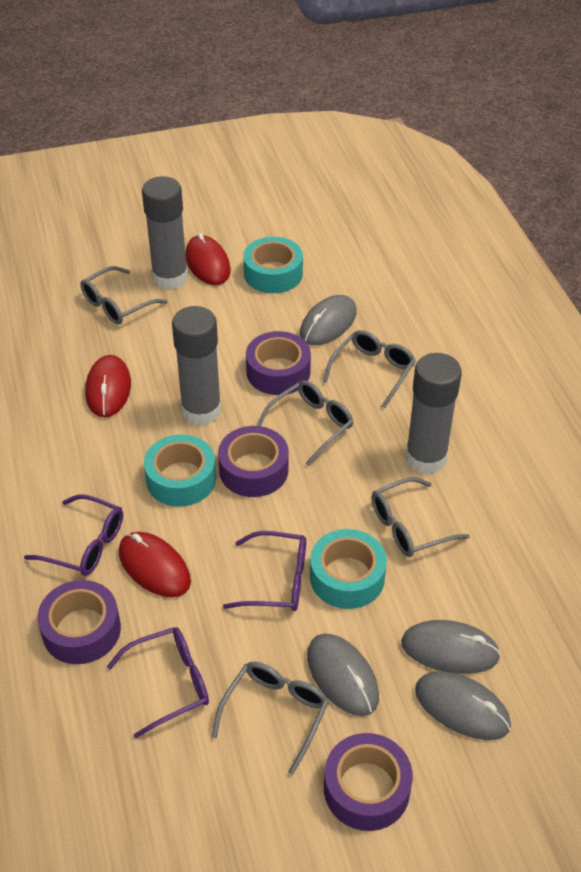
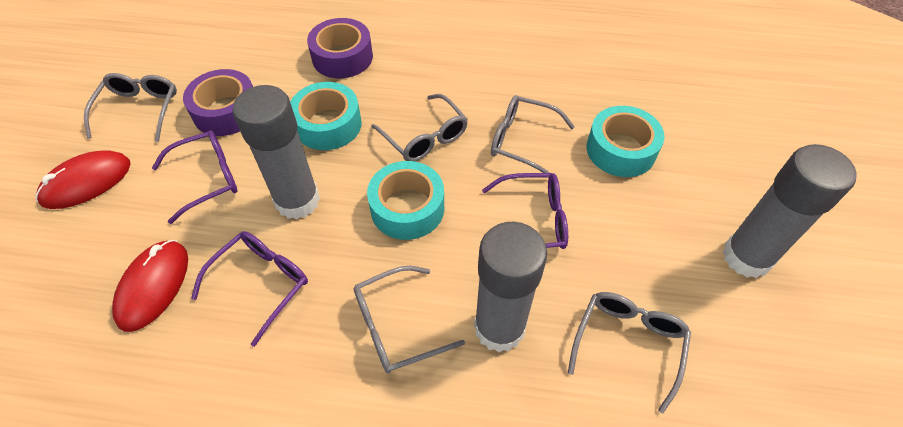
grey mouse: [300,295,357,345] [307,634,379,716] [401,620,501,674] [415,671,511,740] = 4 -> none = 0
purple tape: [37,580,121,664] [218,426,289,497] [246,331,311,395] [324,733,413,831] = 4 -> [183,69,253,136] [307,18,373,78] = 2
red mouse: [85,355,131,417] [119,532,191,597] [185,233,231,285] = 3 -> [36,150,131,209] [112,240,188,332] = 2

